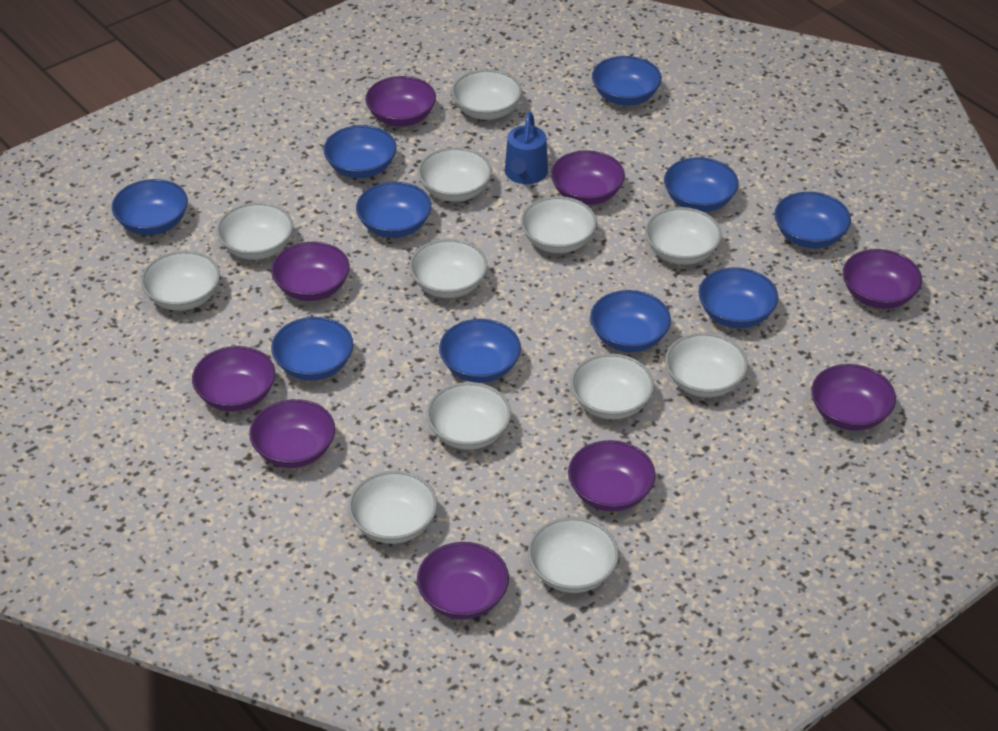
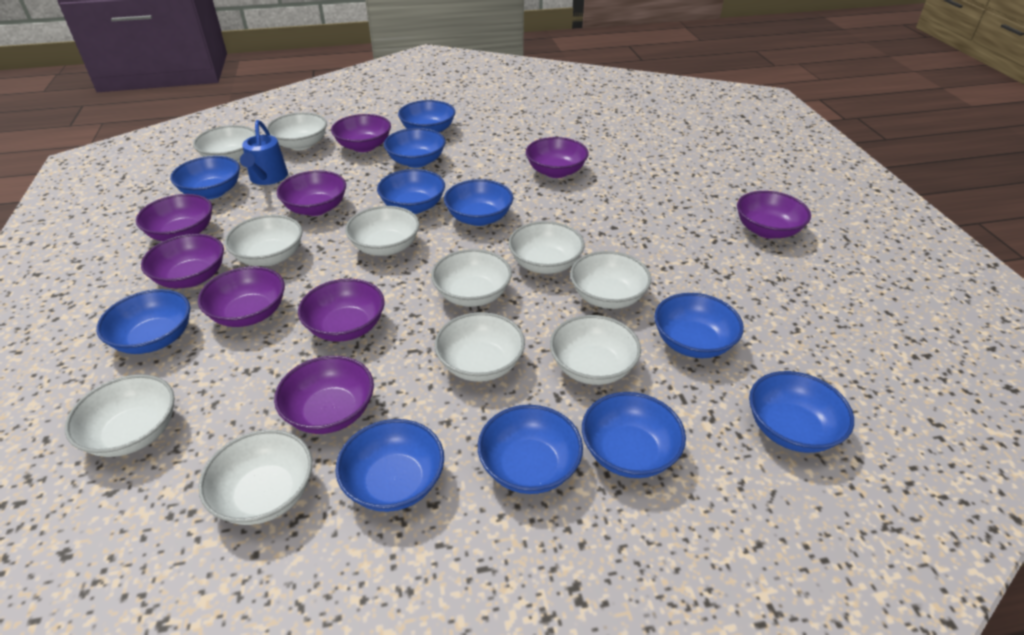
blue bowl: [112,179,188,235] [271,317,353,381] [323,125,397,178] [356,182,431,238] [439,319,521,383] [590,290,671,352] [592,56,662,106] [664,157,739,212] [698,267,778,328] [774,192,851,248] = 10 -> [96,289,190,354] [170,156,240,199] [335,419,444,512] [377,169,445,214] [384,128,446,168] [398,100,455,132] [444,179,513,226] [478,405,583,494] [582,392,686,478] [654,293,744,358] [749,371,854,453] = 11
white bowl: [141,251,220,311] [216,202,293,260] [348,471,437,544] [409,239,488,298] [418,147,492,202] [426,382,511,450] [452,69,522,120] [521,196,597,253] [528,517,619,593] [571,354,654,419] [645,207,722,265] [665,333,748,397] = 12 -> [65,374,175,457] [193,125,256,162] [198,430,312,525] [225,215,303,266] [267,112,327,150] [345,206,420,256] [431,249,512,307] [435,312,525,382] [508,221,584,274] [550,315,641,385] [570,251,651,309] = 11

